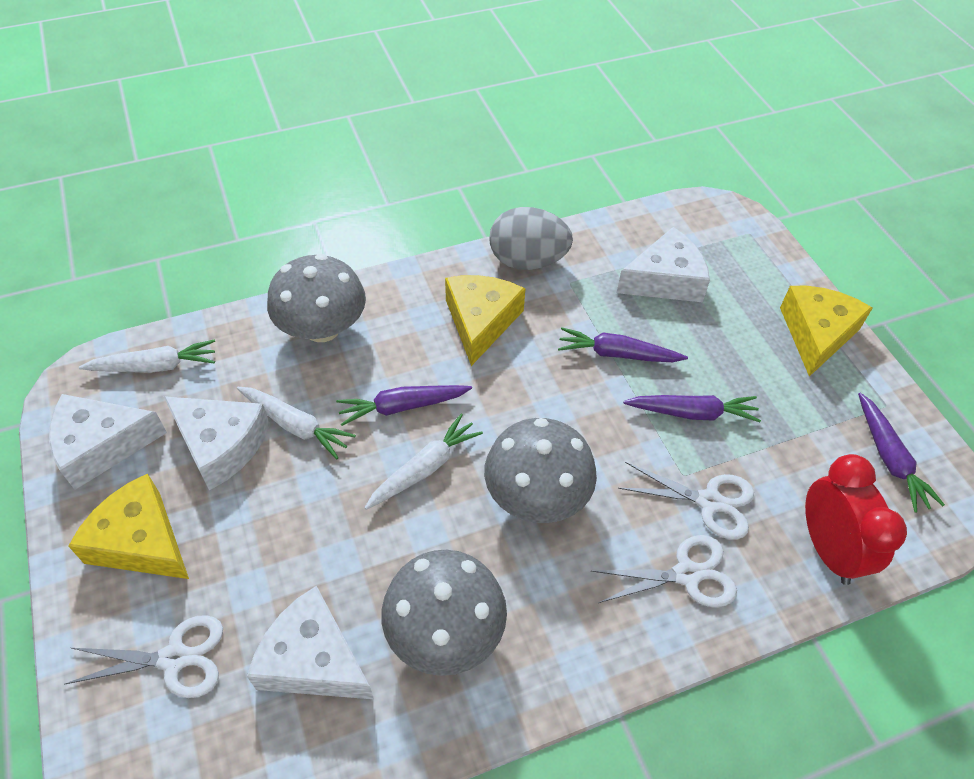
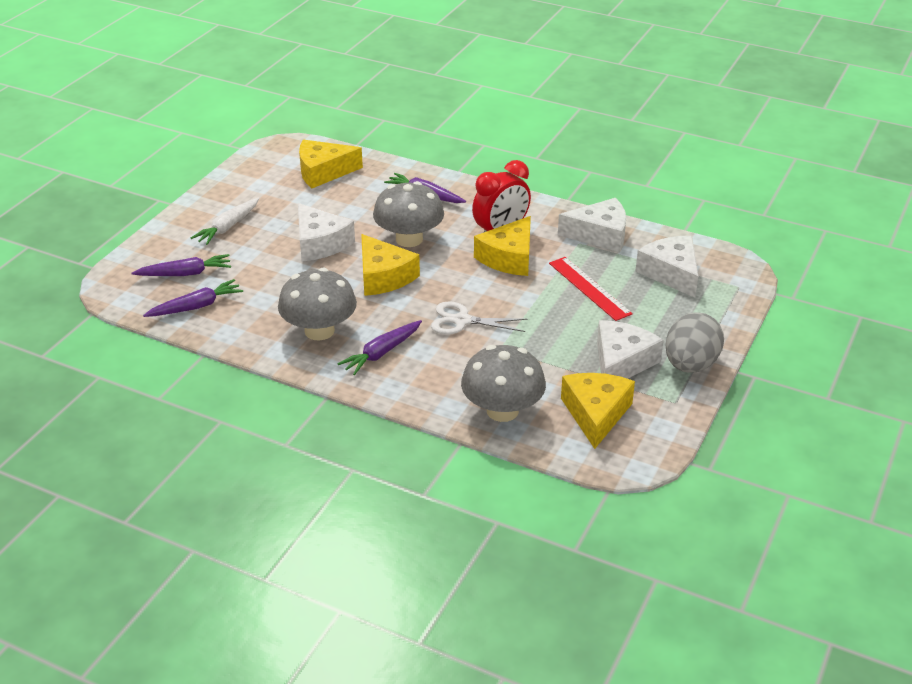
red ruler: none = 0 -> [549,257,633,321] = 1
white carrot: [79,339,215,373] [237,387,356,459] [364,414,483,510] = 3 -> [191,197,259,245] = 1
white scissors: [64,615,223,698] [591,535,737,607] [618,462,754,539] = 3 -> [431,301,528,335] = 1
yellow cheese: [68,474,189,579] [445,275,525,366] [780,286,872,377] = 3 -> [299,140,363,188] [361,234,420,296] [474,216,531,276] [561,373,635,449] = 4

